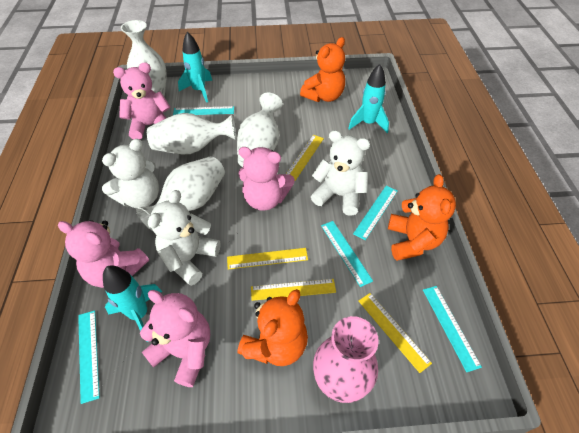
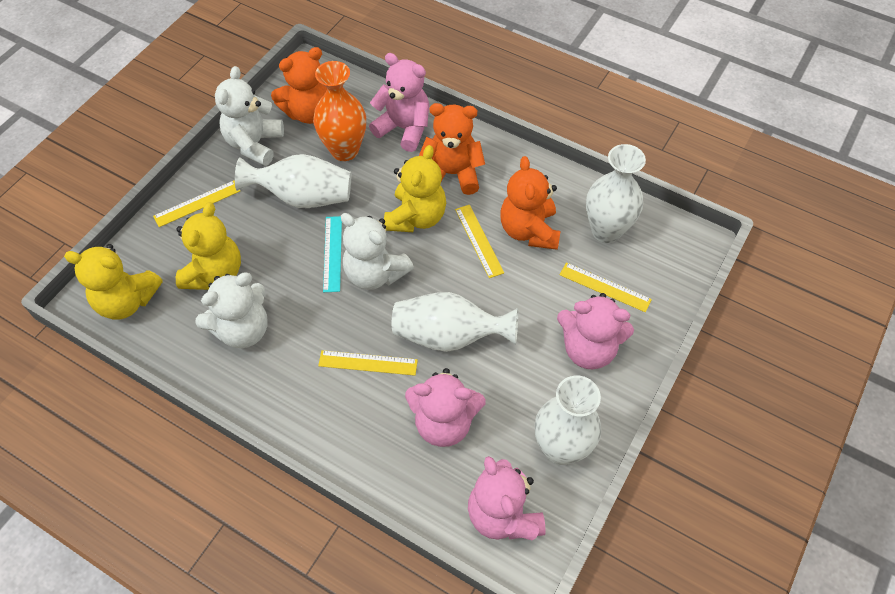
orange vase: none = 0 -> [313,61,366,161] = 1
pink vase: [313,316,379,403] = 1 -> none = 0
turquoise rocket: [103,265,162,342] [178,32,212,103] [348,64,389,133] = 3 -> none = 0
turquoise ruler: [78,310,100,404] [173,106,234,115] [321,221,373,287] [353,186,397,240] [423,286,482,372] = 5 -> [323,216,342,292] = 1
yellow teddy bear: none = 0 -> [64,244,163,320] [176,202,241,290] [384,145,446,232] = 3

